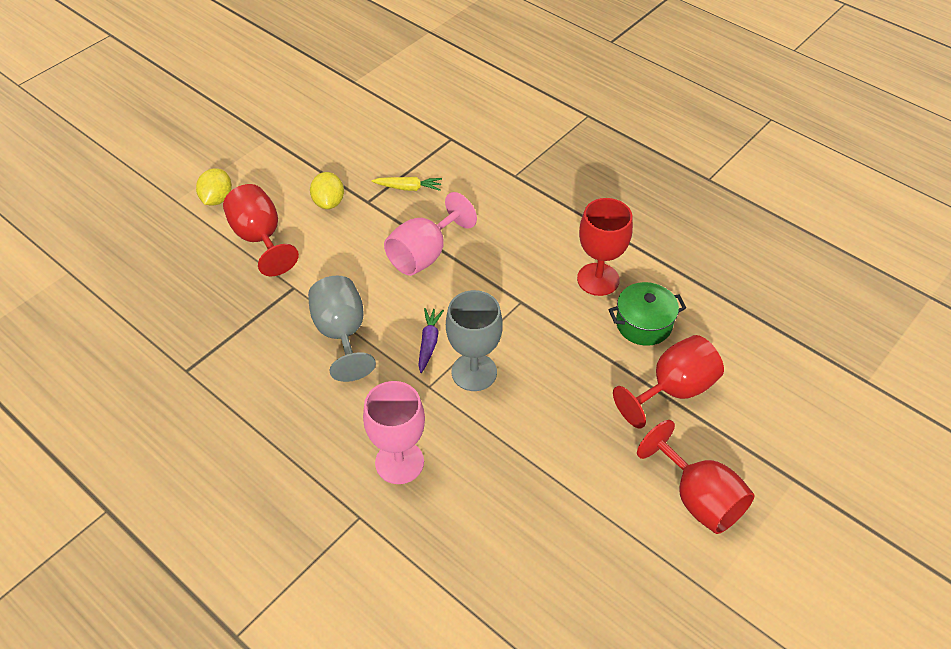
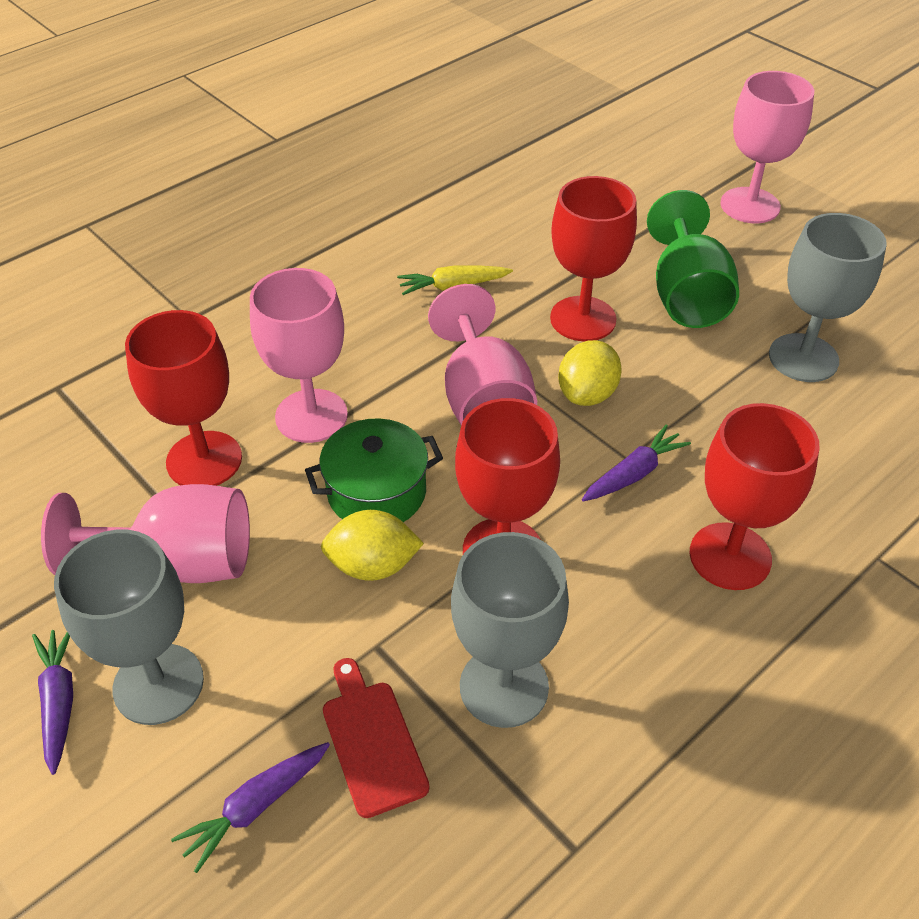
green goblet: none = 0 -> [647,190,739,328] = 1
grey goblet: [308,276,376,382] [446,290,503,391] = 2 -> [54,530,204,725] [451,532,569,728] [769,213,887,382] = 3
pink goblet: [363,381,425,484] [384,192,477,276] = 2 -> [41,484,250,583] [250,268,348,443] [428,284,537,426] [720,71,814,223] = 4
purple carrot: [418,308,444,373] = 1 -> [32,630,73,775] [171,742,330,873] [582,424,691,502] = 3
red cutting board: none = 0 -> [323,658,430,818] = 1

